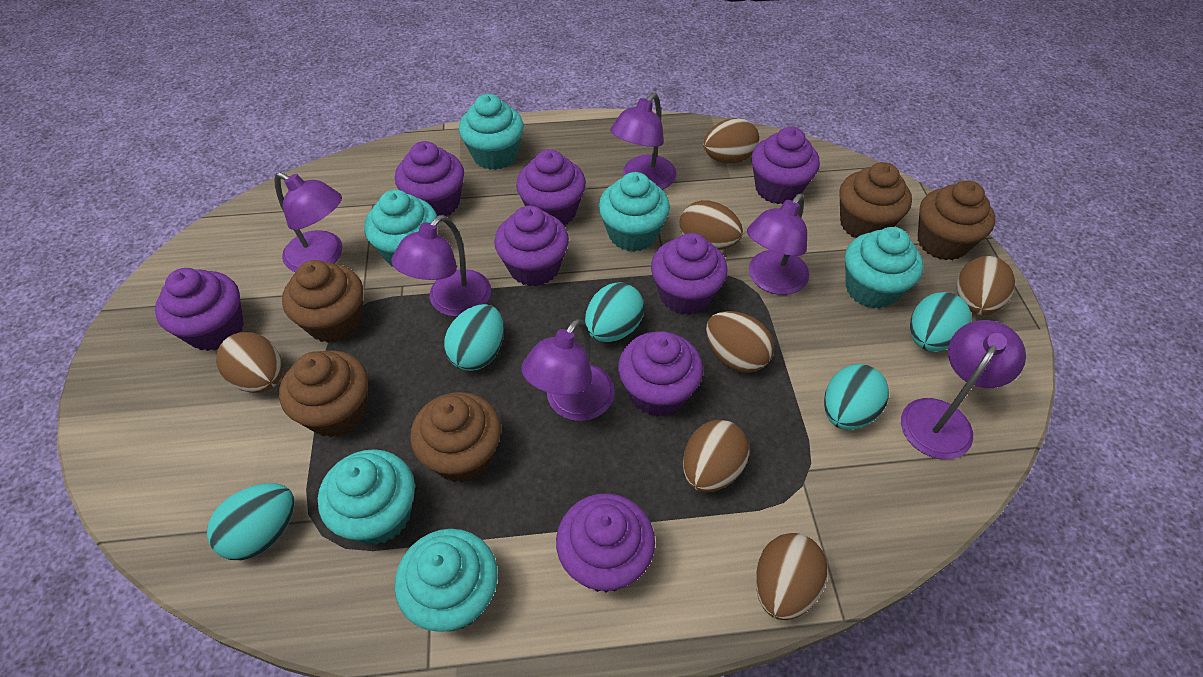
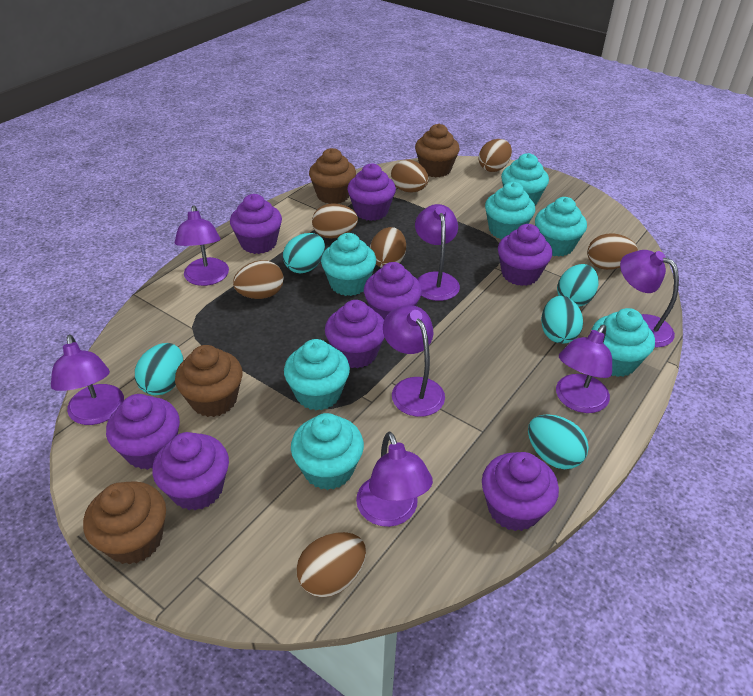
brown cupcake: [279,351,368,437] [282,260,363,343] [410,392,501,483] [839,162,912,238] [918,180,995,260] = 5 -> [83,481,166,565] [175,345,243,417] [309,148,356,204] [415,124,460,177] = 4
purple lamp: [274,172,343,272] [391,215,491,317] [522,319,615,421] [610,93,677,190] [747,193,809,295] [901,320,1026,459] = 6 -> [51,335,124,425] [175,205,229,286] [356,432,433,527] [383,305,445,417] [415,204,460,301] [556,325,612,413] [620,250,679,347] = 7
turquoise cupcake: [318,449,415,545] [364,190,438,266] [395,529,498,632] [459,94,524,170] [598,172,670,252] [845,227,923,309] = 6 -> [284,339,350,410] [291,413,364,490] [321,233,376,296] [485,182,535,239] [501,153,549,205] [535,197,587,257] [591,308,655,377] = 7

